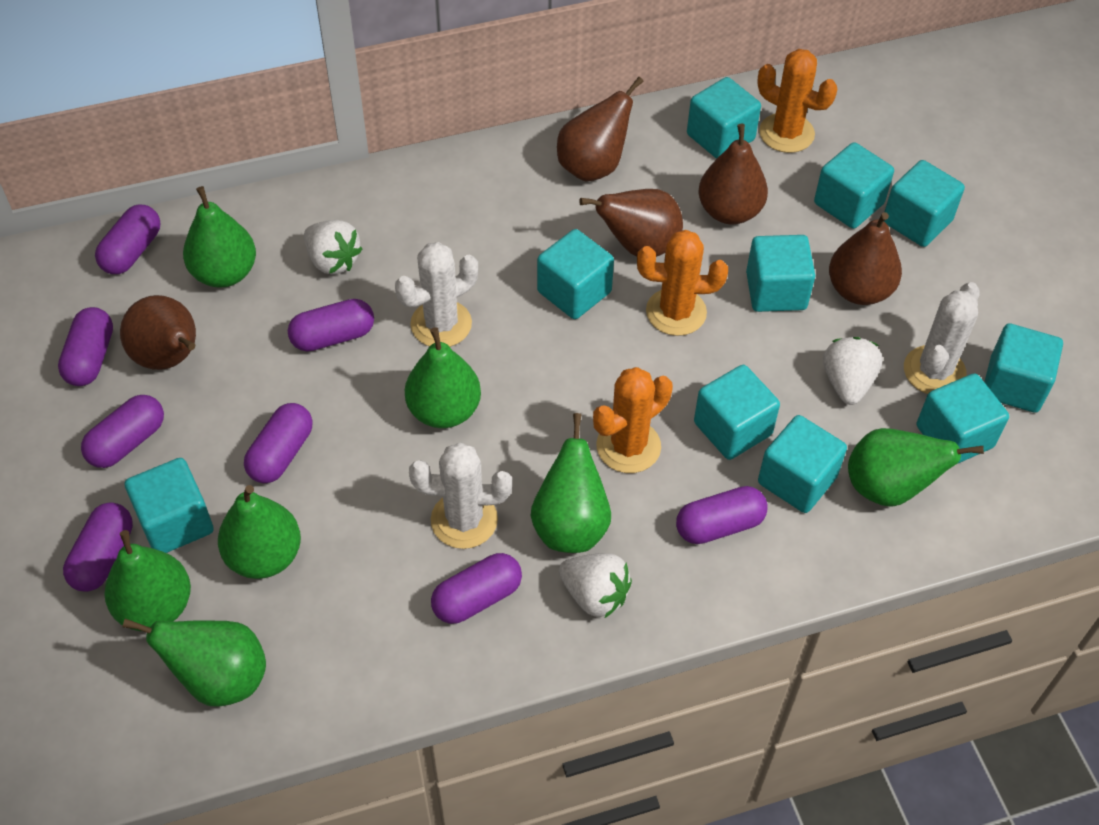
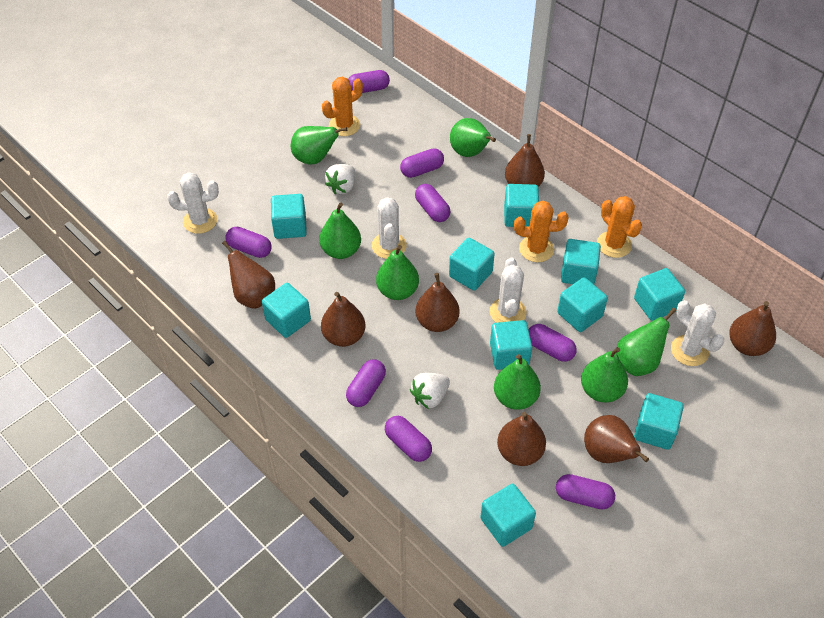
brown pear: [120,295,196,370] [557,77,643,181] [579,189,683,257] [699,124,768,224] [829,212,902,305] = 5 -> [222,241,275,309] [321,292,365,347] [415,273,460,332] [497,412,546,466] [505,134,545,187] [584,415,649,463] [729,301,776,356] = 7
white cactus: [395,242,478,347] [409,442,512,549] [904,282,980,394] = 3 -> [167,172,219,234] [372,197,407,259] [490,258,526,323] [671,300,724,366] = 4
white strawberry: [304,220,362,274] [559,553,632,618] [823,337,883,405] = 3 -> [325,164,355,194] [410,373,450,409] = 2

